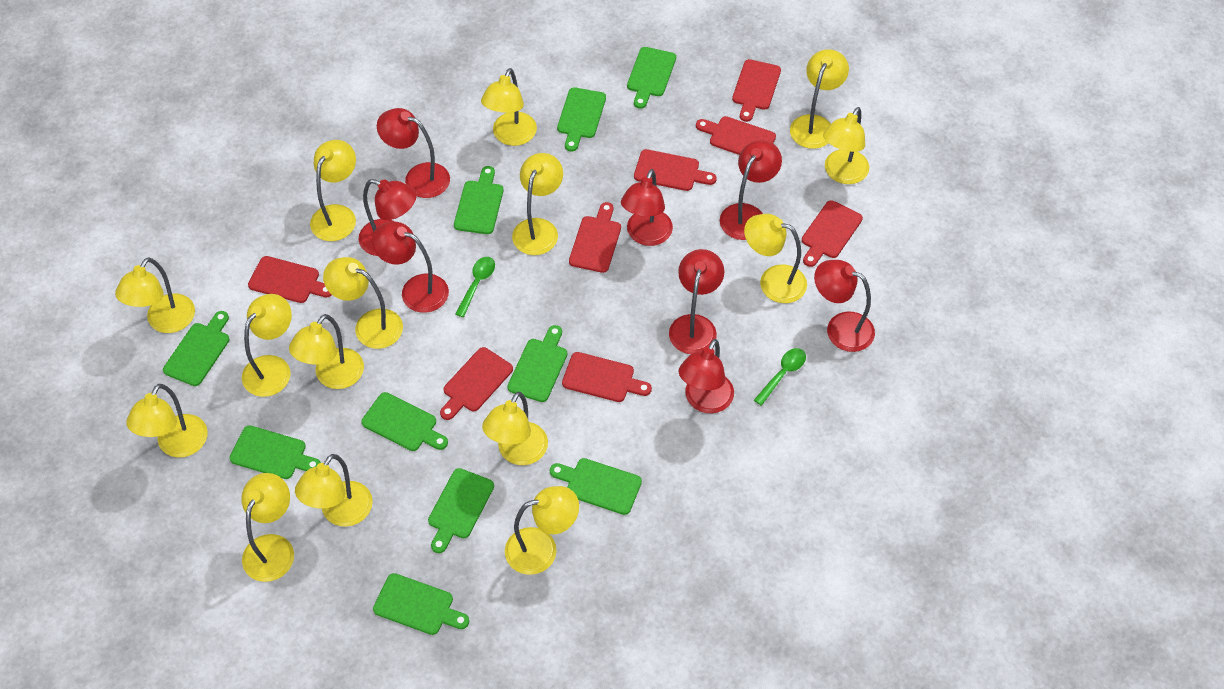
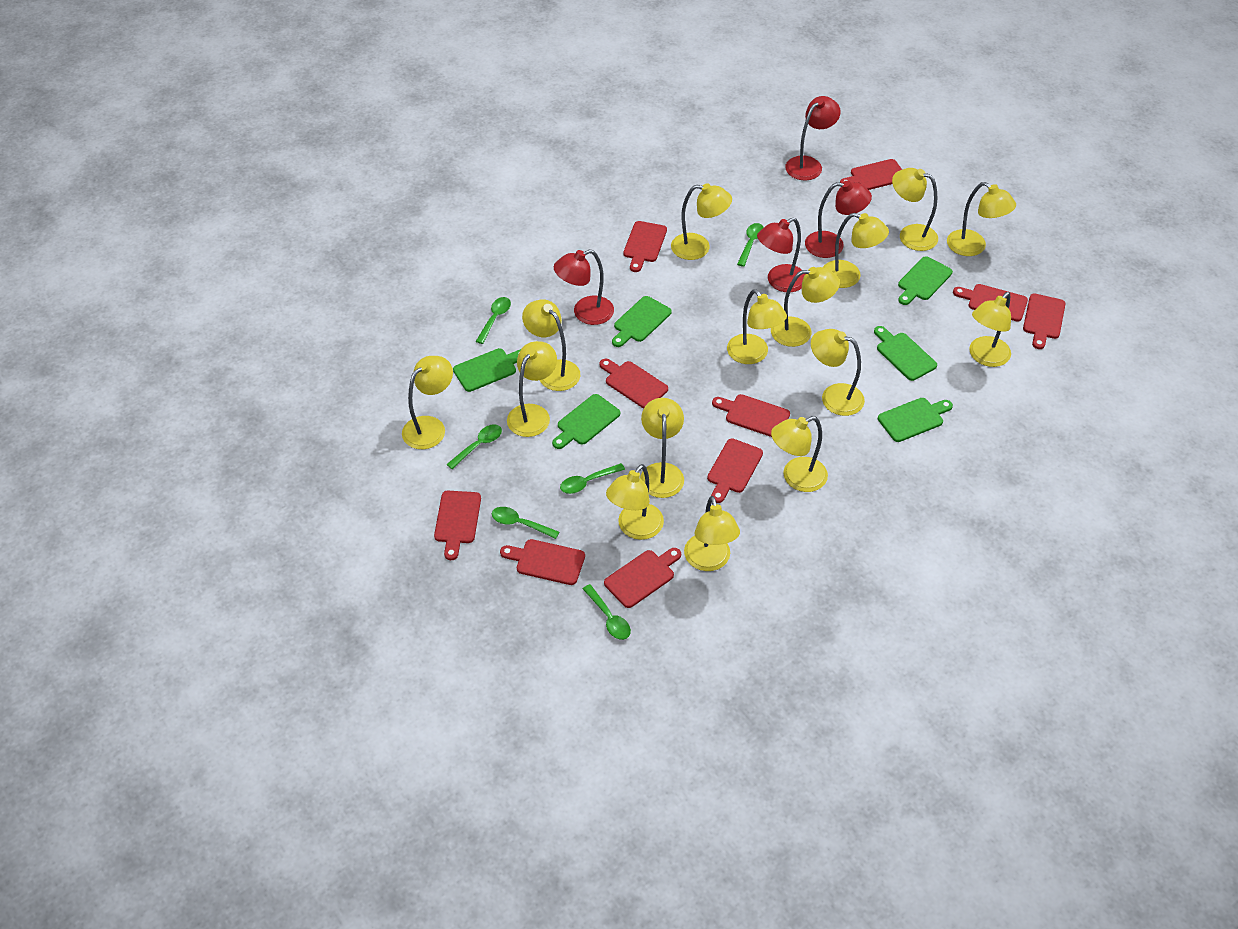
green cutting board: [163,311,229,386] [230,425,321,479] [362,392,448,451] [373,573,469,635] [428,468,494,553] [454,166,503,234] [507,325,567,402] [550,458,642,515] [557,87,606,151] [627,47,676,109] = 10 -> [453,348,521,392] [552,394,620,449] [612,296,672,347] [874,326,937,381] [878,398,953,442] [898,256,953,305] = 6
green spoon: [455,257,495,317] [754,348,806,406] = 2 -> [446,424,502,469] [476,297,511,344] [492,507,559,539] [560,463,625,494] [583,584,631,640] [737,223,764,267] = 6
red cutting board: [248,256,332,303] [440,347,513,420] [562,352,652,402] [569,202,621,273] [634,149,717,191] [696,116,776,155] [732,59,781,122] [802,200,863,267] = 8 -> [434,491,481,560] [500,539,585,585] [599,359,668,408] [604,548,681,608] [623,221,667,272] [707,438,763,503] [712,394,790,437] [840,159,902,190] [953,284,1028,322] [1023,294,1066,349] = 10
red lamp: [358,179,417,256] [372,222,449,313] [377,108,450,198] [621,169,673,246] [669,249,724,354] [679,339,734,413] [720,140,782,240] [814,260,875,352] = 8 -> [554,249,614,325] [757,217,805,292] [785,96,841,181] [805,180,872,258] = 4

